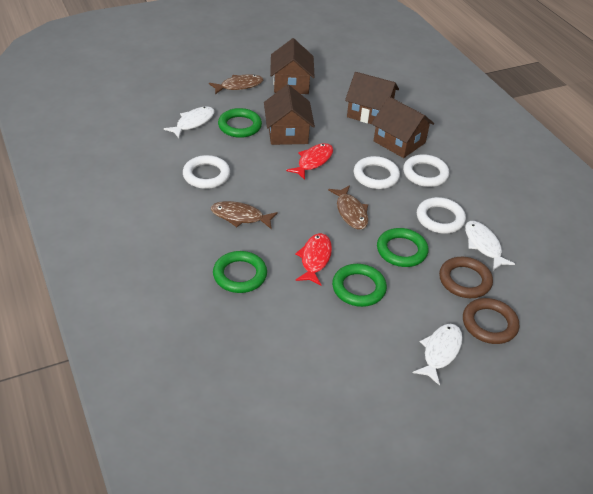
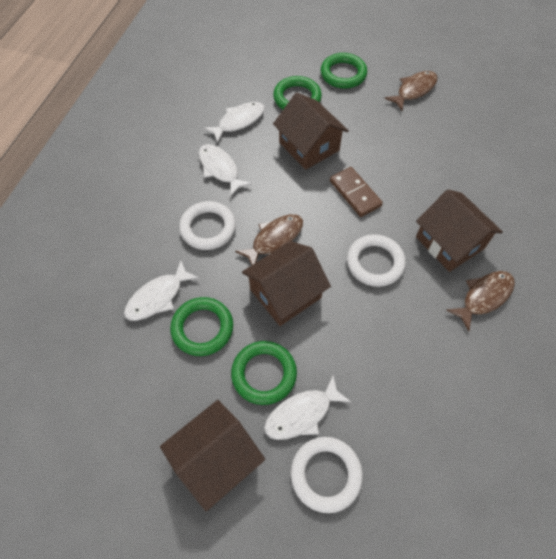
brown domino: none = 0 -> [330,167,383,217] = 1
brown ring: [439,257,493,298] [463,298,519,344] = 2 -> none = 0
red fish: [286,143,333,180] [295,233,332,286] = 2 -> none = 0
white fish: [164,107,215,138] [413,324,463,386] [465,221,515,270] = 3 -> [124,261,199,321] [199,144,252,196] [203,102,265,143] [264,376,351,440] = 4
white ring: [183,155,230,189] [354,156,400,189] [403,154,449,187] [417,197,466,234] = 4 -> [179,201,236,250] [291,437,363,513] [347,234,406,287] = 3

